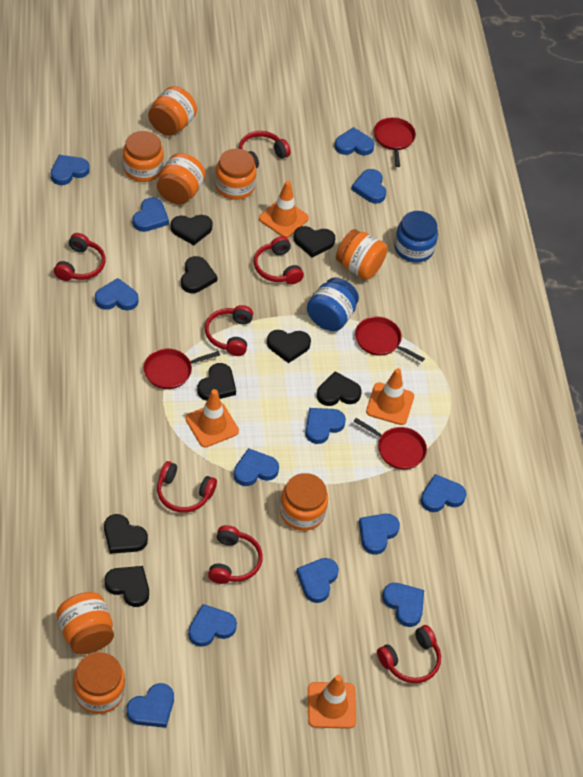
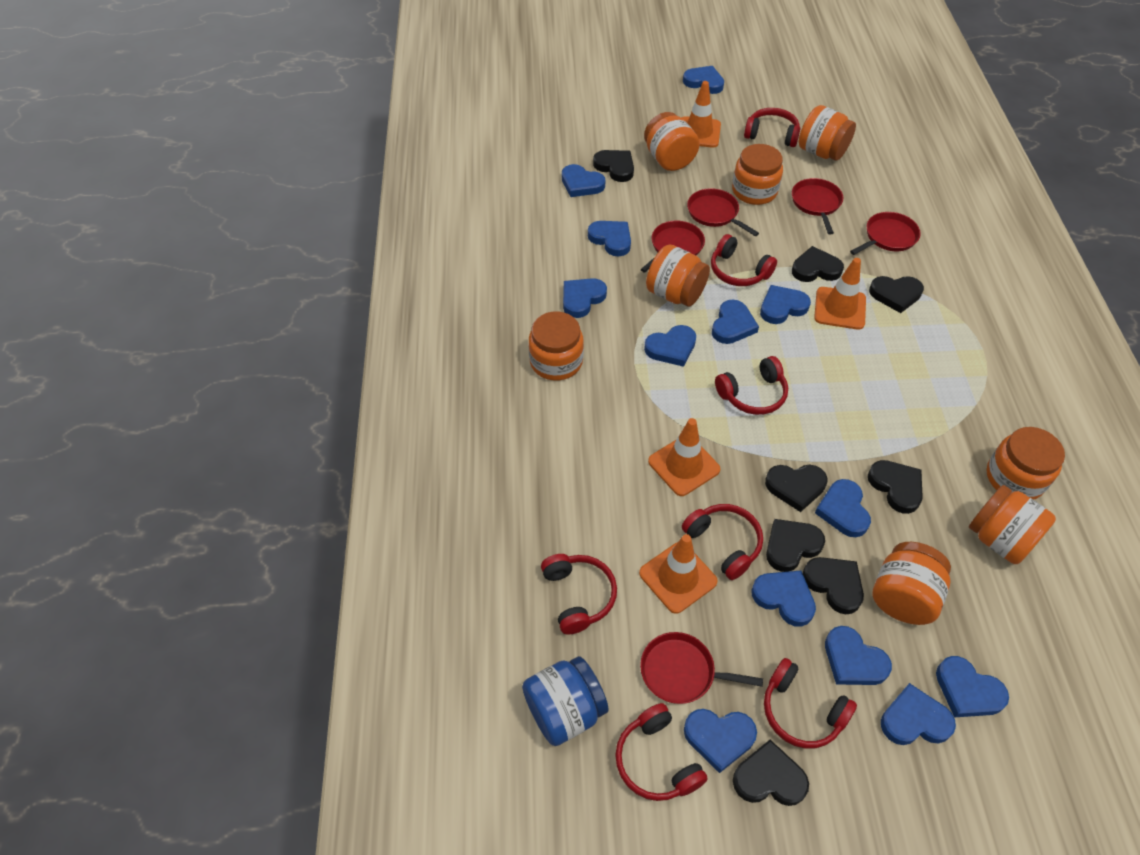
blue jar: [307,277,359,331] [394,211,438,263] = 2 -> [522,656,609,746] = 1
red pan: [144,349,220,389] [353,418,427,470] [355,316,425,362] [374,117,416,167] = 4 -> [640,632,763,704] [641,221,705,273] [687,188,759,236] [792,178,843,235] [850,212,921,255] = 5

